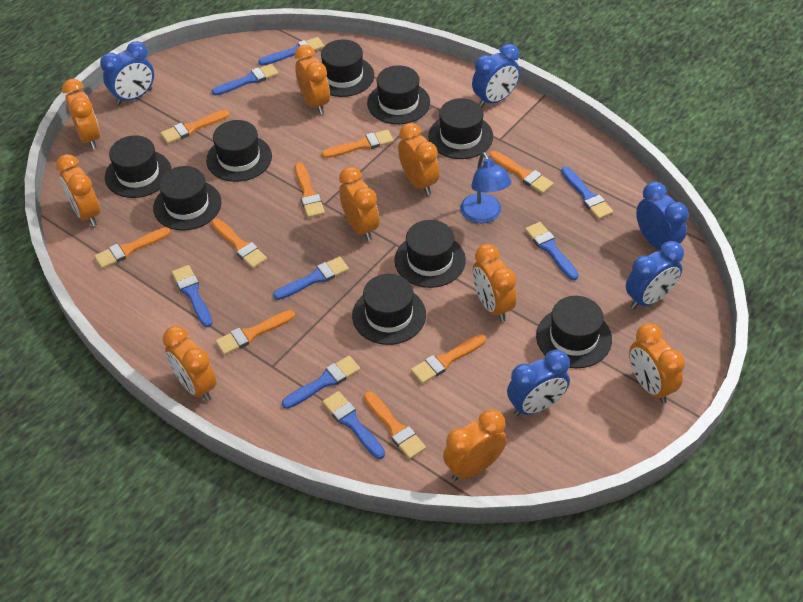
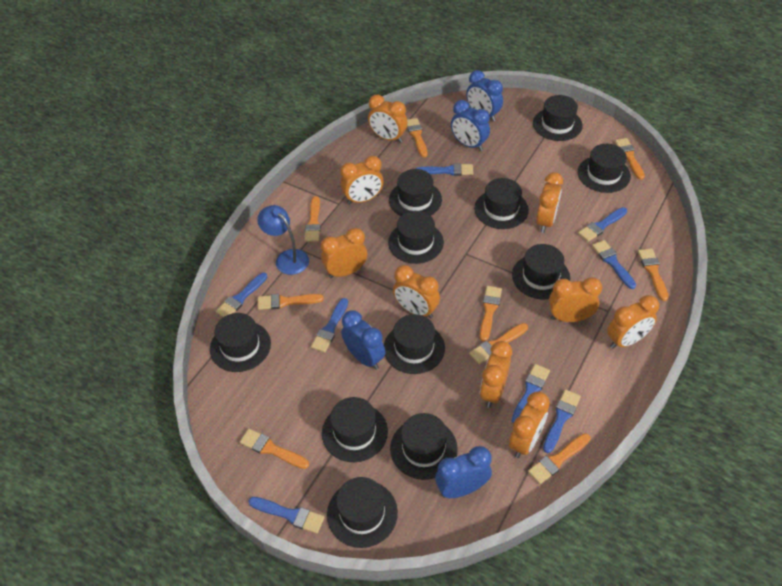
black hat: [105,135,171,198] [153,166,221,230] [206,120,272,182] [321,40,374,97] [352,274,426,345] [367,65,430,124] [394,220,466,288] [428,98,493,159] [536,296,612,368] = 9 -> [210,313,271,372] [322,397,388,462] [327,477,398,548] [384,314,445,374] [388,211,444,264] [389,169,442,216] [390,413,458,480] [474,178,529,229] [512,244,570,299] [533,95,583,141] [578,144,631,193] = 11
blue clock: [100,41,154,105] [472,44,520,108] [507,349,570,416] [626,241,684,309] [636,182,688,250] = 5 -> [341,310,385,370] [435,446,492,498] [451,100,490,151] [466,70,503,122] = 4

